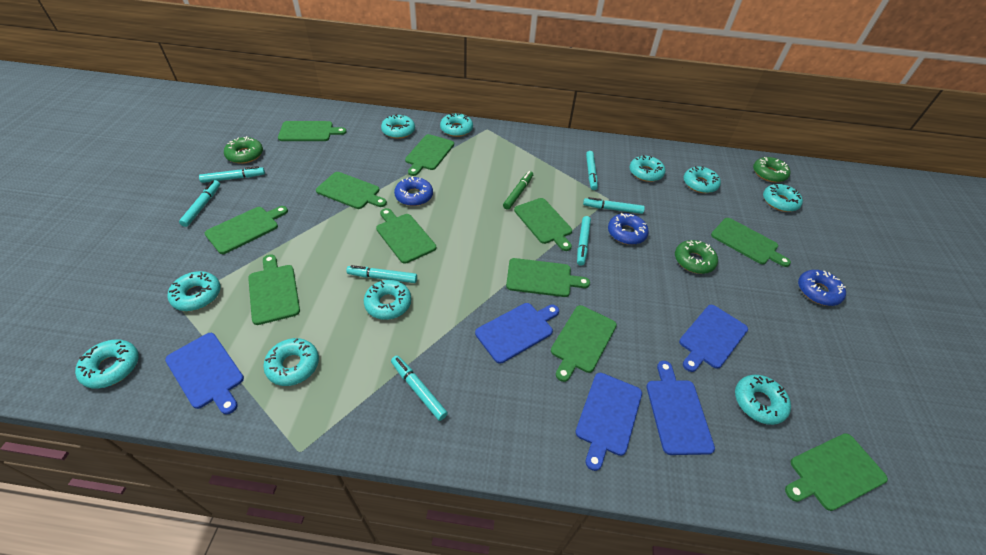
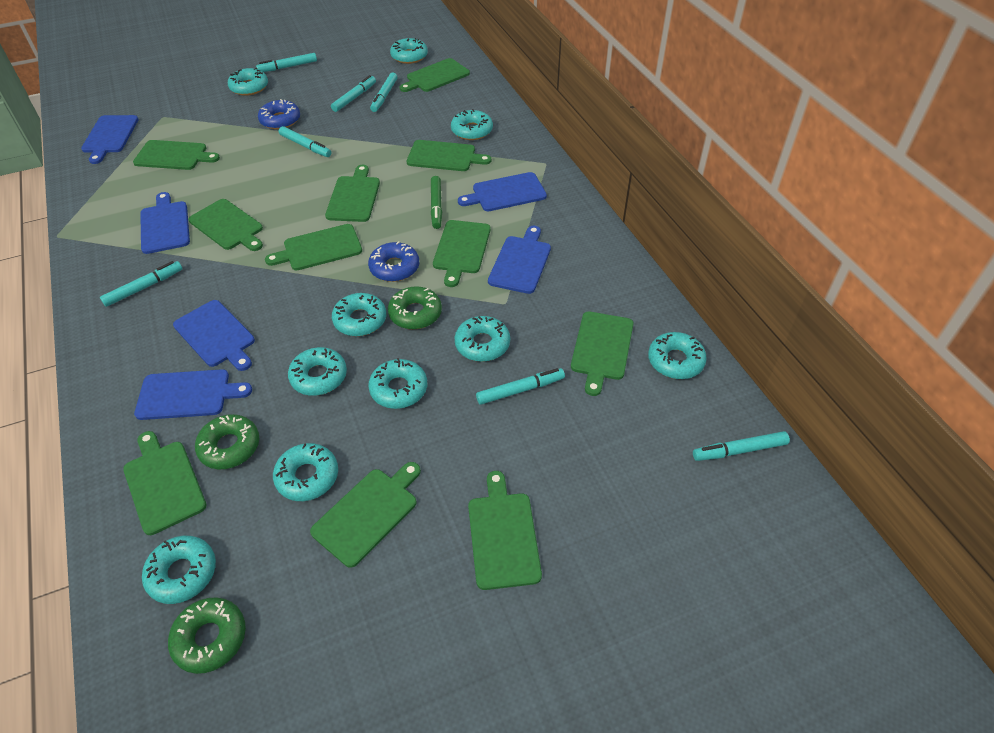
blue cutting board: [165,333,244,414] [475,303,559,364] [575,373,642,471] [646,361,715,455] [679,305,748,372] = 5 -> [81,115,139,164] [134,369,252,420] [140,192,190,254] [173,300,255,371] [458,172,547,211] [488,226,551,294] = 6
blue donut: [394,176,433,206] [608,213,649,245] [798,270,846,306] = 3 -> [258,99,300,129] [368,241,419,282] = 2

